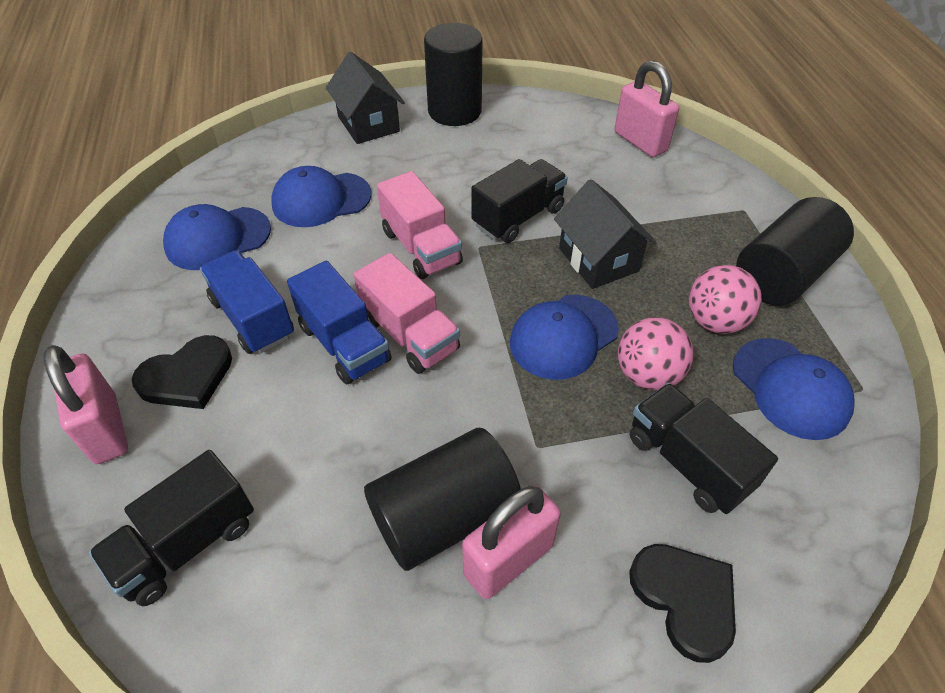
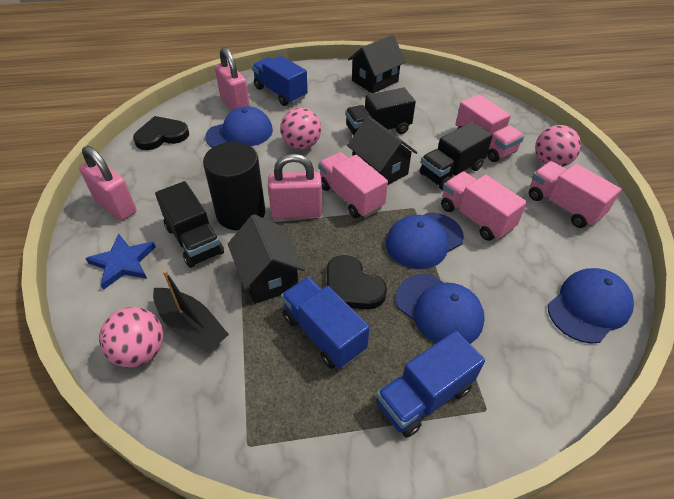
black boat: none = 0 -> [153,270,229,353] = 1
black cylinder: [364,428,521,571] [424,23,483,126] [736,197,854,305] = 3 -> [203,142,265,230] = 1
black house: [326,52,405,144] [554,179,657,289] = 2 -> [228,214,305,304] [347,116,418,185] [348,35,406,94] = 3
blue star: none = 0 -> [85,233,156,290] = 1
blue truck: [200,250,294,354] [287,261,392,385] = 2 -> [252,56,308,106] [281,277,370,369] [376,331,485,438] = 3
pink ball: [618,317,693,390] [689,265,762,334] = 2 -> [99,307,164,368] [280,107,321,150] [535,125,581,167] = 3
pink truck: [354,253,460,374] [377,171,463,279] = 2 -> [318,152,388,218] [441,172,527,241] [455,94,524,162] [529,161,621,228] = 4

